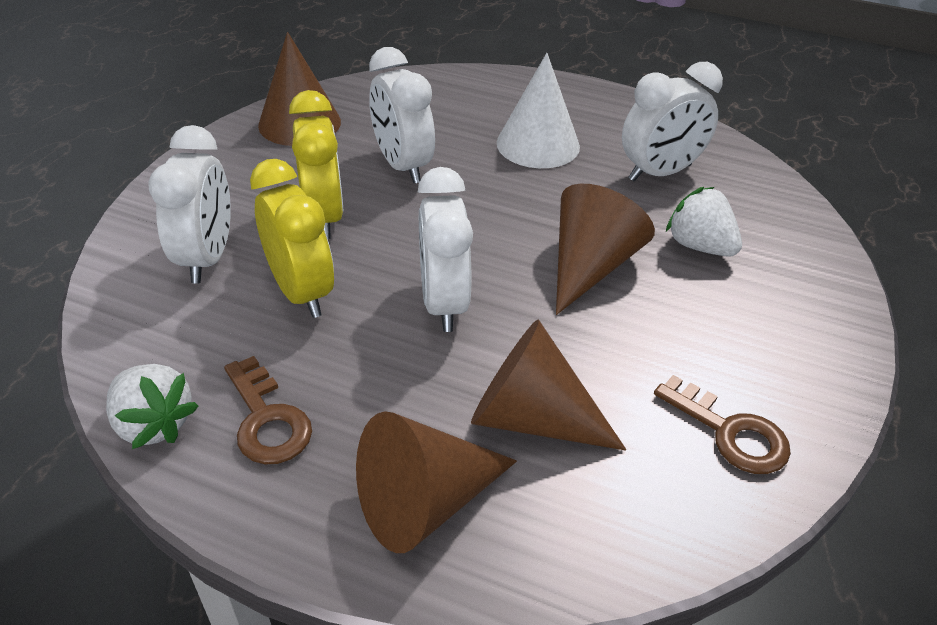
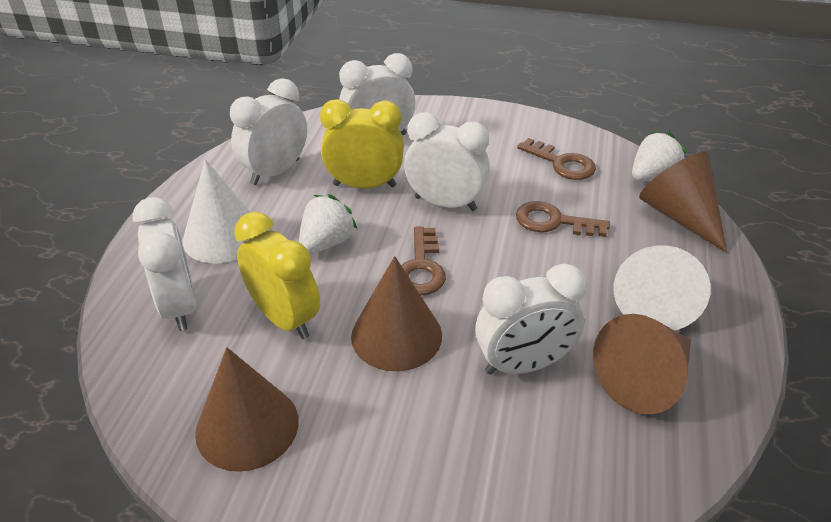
brown key: [224,356,312,465] [654,375,791,474] = 2 -> [401,226,446,295] [516,201,610,237] [517,138,596,180] = 3
white clock: [148,125,231,284] [369,47,435,184] [418,167,473,332] [622,62,723,181] = 4 -> [133,197,196,331] [230,78,307,185] [339,53,416,135] [404,112,490,211] [475,263,587,375] = 5
white cone: [497,53,580,168] = 1 -> [183,159,250,263] [613,245,711,331] = 2

